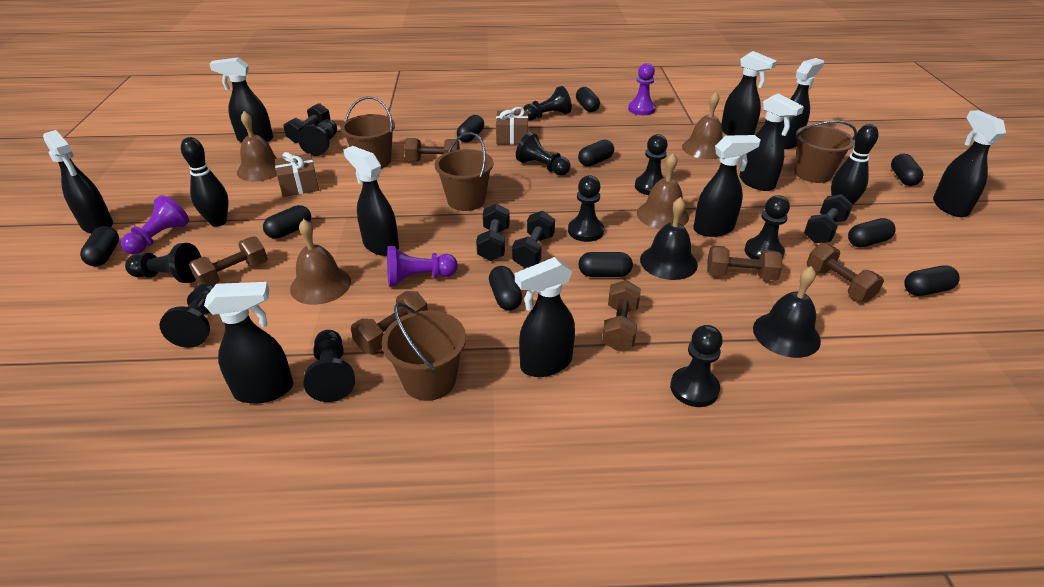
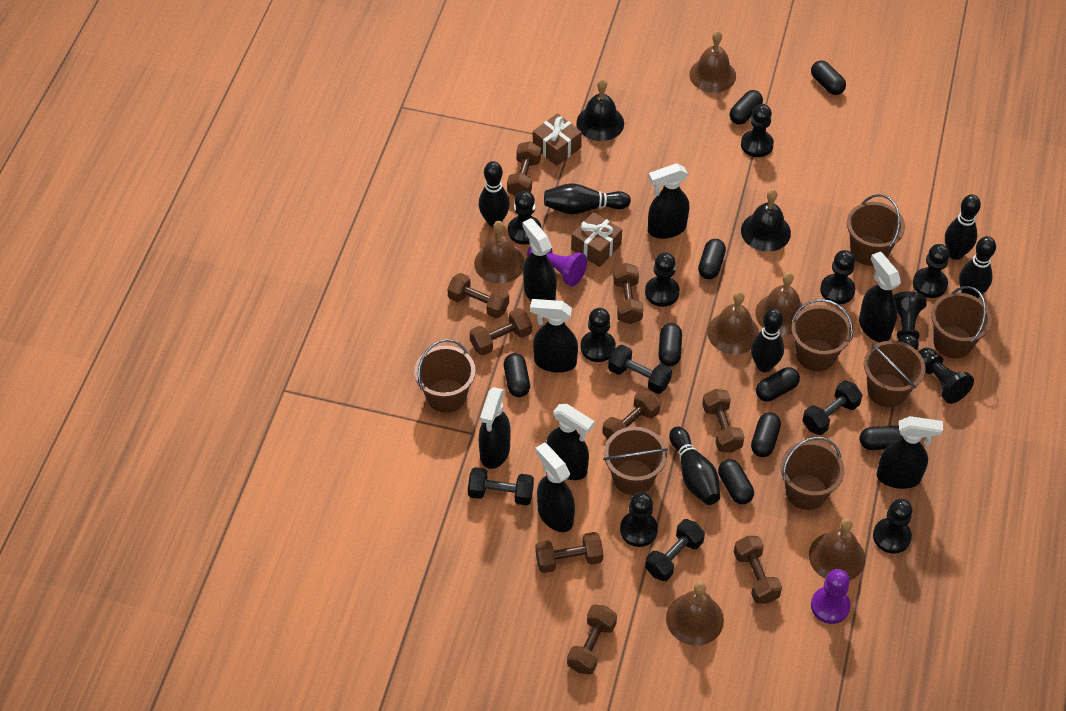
black bowling pin: [181,137,229,227] [831,124,878,205] = 2 -> [479,161,510,227] [544,183,631,214] [669,427,720,505] [751,308,784,372] [945,194,981,260] [959,236,996,298] = 6
black capsule: [80,226,119,267] [263,205,311,239] [457,115,484,142] [489,266,523,311] [576,87,600,112] [578,140,614,166] [578,252,633,277] [848,218,896,247] [891,154,924,186] [904,265,960,296] = 10 -> [504,353,530,397] [658,323,682,367] [698,239,726,279] [718,459,754,504] [730,90,763,124] [751,412,781,457] [756,367,800,402] [811,61,846,95] [859,425,903,450] = 9
black spray bottle: [43,130,113,234] [204,282,294,404] [210,57,273,143] [343,146,399,256] [515,257,575,377] [693,135,761,237] [721,51,777,136] [739,93,804,191] [780,58,824,149] [933,110,1006,217] = 10 -> [479,387,511,469] [522,218,557,301] [530,299,578,373] [535,443,575,532] [547,404,595,480] [648,163,690,239] [859,251,901,342] [877,416,943,489] = 8
brown bell: [237,111,277,181] [290,219,351,305] [637,153,689,229] [682,92,723,159] = 4 -> [474,221,525,284] [666,582,724,646] [689,31,736,93] [707,291,759,354] [755,272,805,335] [809,518,866,580] = 6
brown bucket: [341,97,395,169] [382,303,466,401] [435,132,494,211] [795,120,857,183] = 4 -> [414,339,476,413] [603,427,668,495] [781,437,844,510] [791,299,853,371] [847,194,905,266] [864,340,926,407] [931,286,992,358] = 7
brown dumbbell: [189,236,268,285] [351,291,428,353] [404,138,460,161] [602,280,641,351] [707,246,782,281] [807,243,884,302] = 6 -> [447,273,509,318] [470,308,532,355] [507,141,541,196] [535,532,604,573] [567,604,617,675] [602,389,661,440] [613,263,643,324] [702,389,744,453] [734,536,782,604] = 9
purple pawn: [121,195,189,254] [387,246,458,286] [628,63,656,115] = 3 -> [527,247,587,286] [811,569,850,624] = 2

